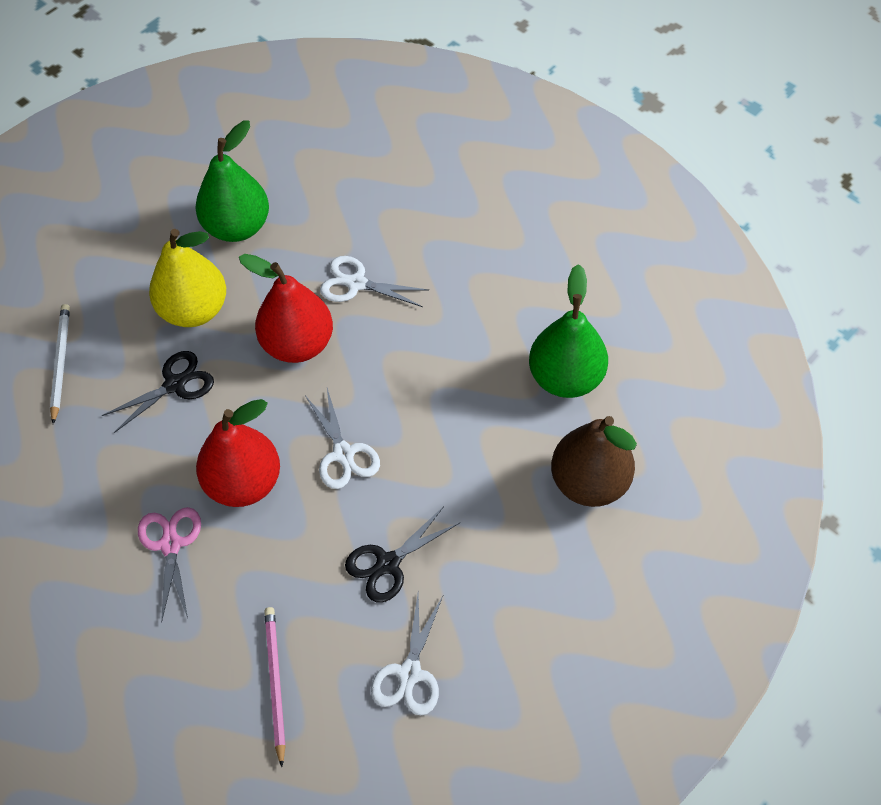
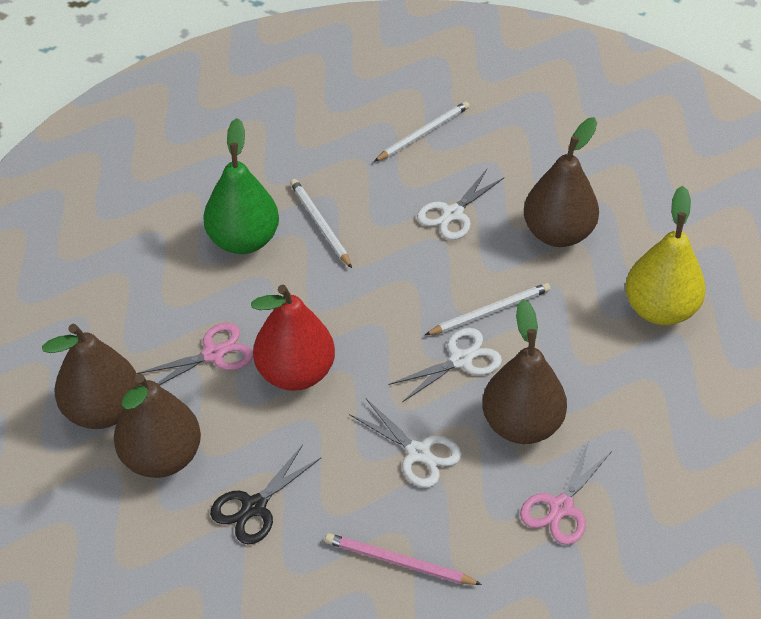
black scissors: [101,351,214,433] [345,506,460,602] = 2 -> [210,445,322,545] = 1
brown pear: [551,416,637,507] = 1 -> [42,324,139,429] [114,374,201,478] [482,299,567,444] [524,117,599,247] = 4
green pear: [195,121,269,242] [529,264,608,398] = 2 -> [203,118,279,254] = 1
pink scissors: [138,507,201,623] = 1 -> [136,323,253,385] [520,441,612,545] = 2
red pear: [196,399,280,507] [239,254,333,363] = 2 -> [251,285,335,391] = 1
white pencil: [50,304,70,424] = 1 -> [290,179,352,268] [374,101,470,162] [425,283,551,335] = 3

